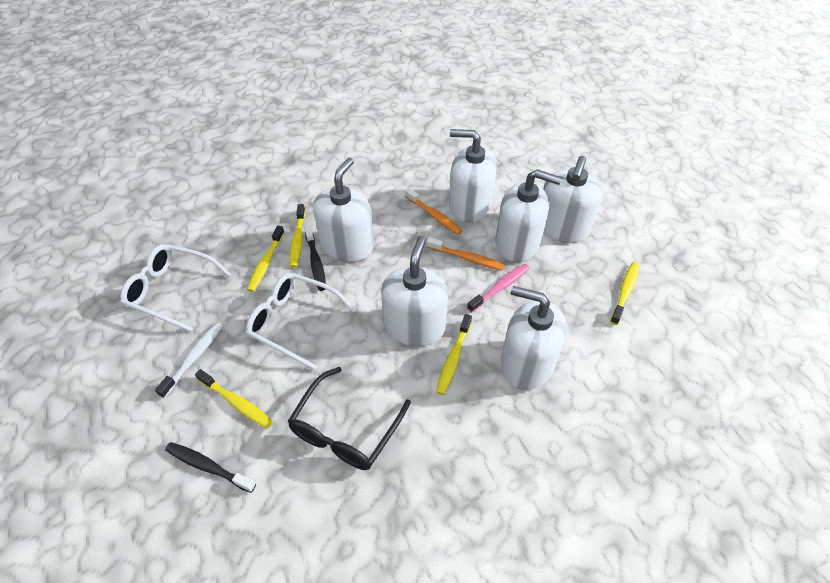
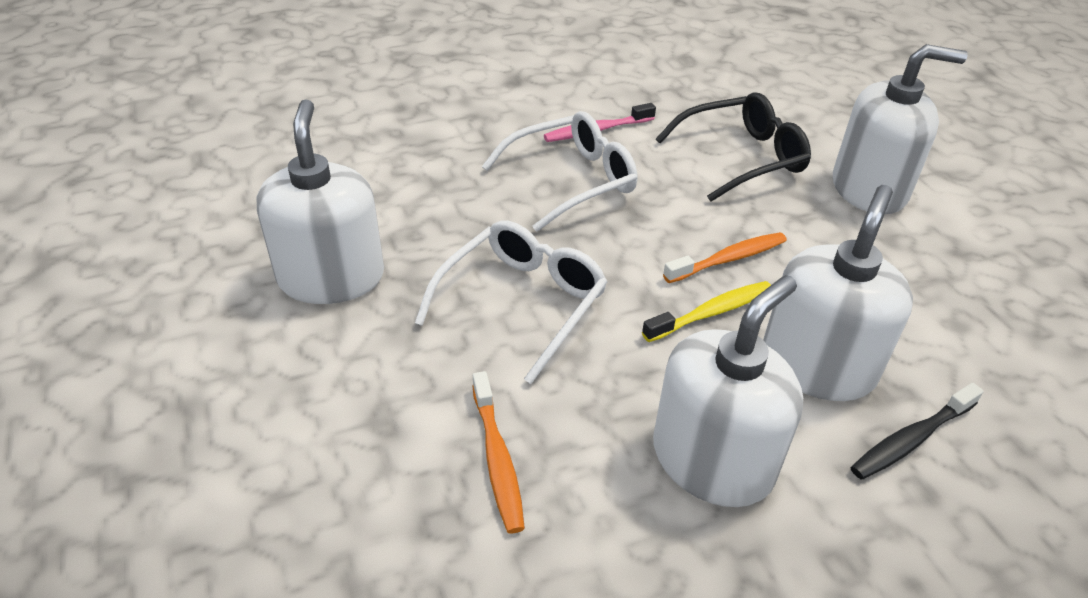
black toothbrush: [165,442,256,493] [304,225,326,291] = 2 -> [851,383,984,480] = 1
white soap dispenser: [313,158,374,262] [381,236,448,346] [449,129,497,223] [495,169,562,262] [501,286,567,390] [543,156,603,243] = 6 -> [256,99,384,304] [653,275,803,507] [763,185,913,401] [833,44,968,214] = 4
white toothbrush: [155,323,223,398] = 1 -> none = 0
yellow toothbrush: [195,369,273,428] [247,226,285,292] [290,204,305,268] [436,314,472,395] [610,262,639,325] = 5 -> [642,281,771,342] = 1

